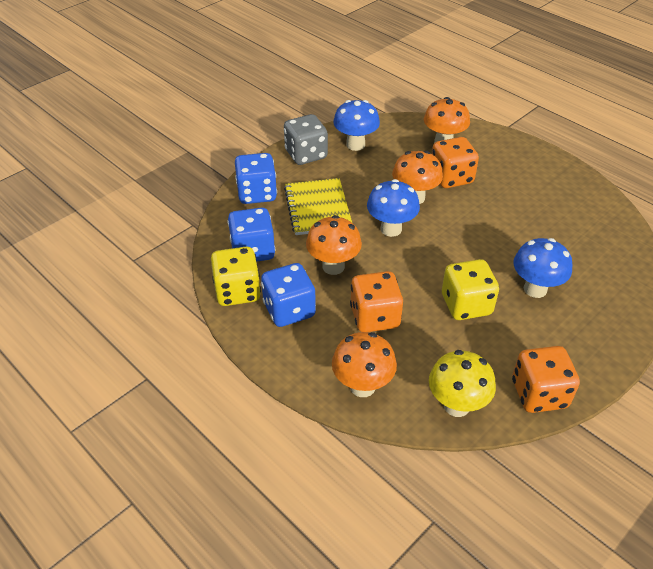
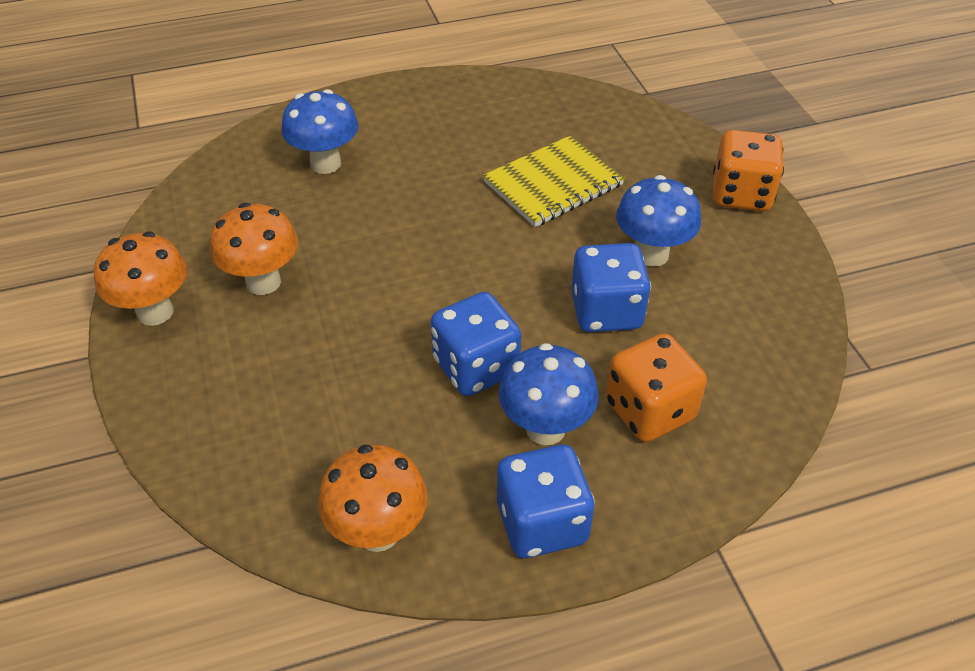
grey dice: [284,114,328,165] = 1 -> none = 0
orange dice: [350,271,403,332] [432,137,479,188] [512,346,580,413] = 3 -> [606,333,707,442] [713,130,784,211] = 2
orange mushroom: [306,215,362,275] [332,332,397,397] [392,151,443,204] [424,97,470,143] = 4 -> [94,232,187,326] [210,203,298,295] [318,445,428,552] = 3
yellow dice: [211,247,261,306] [442,259,499,320] = 2 -> none = 0
yellow mushroom: [429,350,496,417] = 1 -> none = 0

